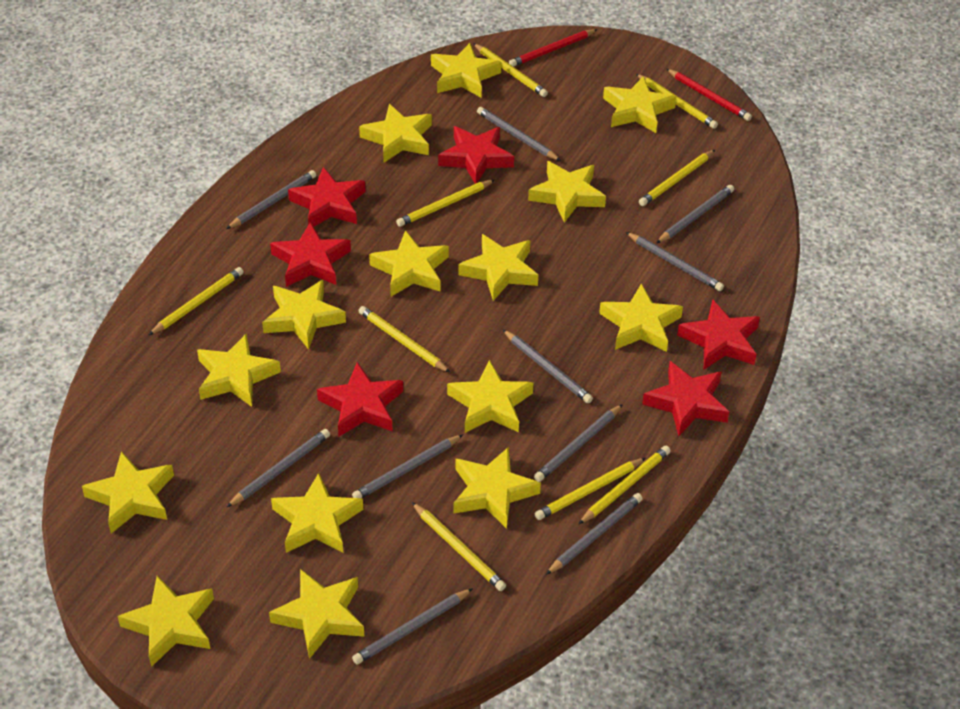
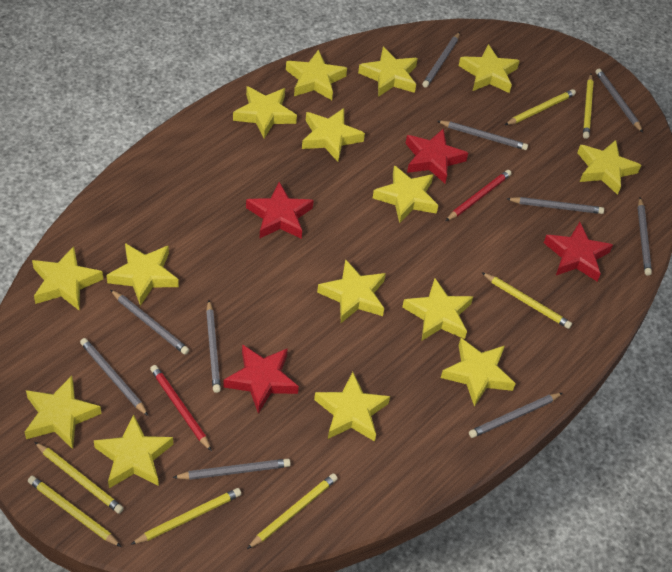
red star: [270,222,351,287] [288,167,366,227] [317,362,403,437] [438,126,514,184] [642,361,729,436] [677,300,760,369] = 6 -> [223,344,299,414] [246,182,314,239] [405,128,468,183] [544,222,613,282] = 4
yellow pencil: [149,267,244,335] [359,306,451,373] [396,180,494,227] [412,502,506,591] [473,43,548,97] [535,458,646,520] [578,446,671,525] [636,74,718,129] [639,150,715,206] = 9 -> [28,476,121,547] [34,442,124,514] [130,488,241,545] [247,473,338,549] [481,272,572,329] [505,89,576,125] [583,74,594,139] = 7

